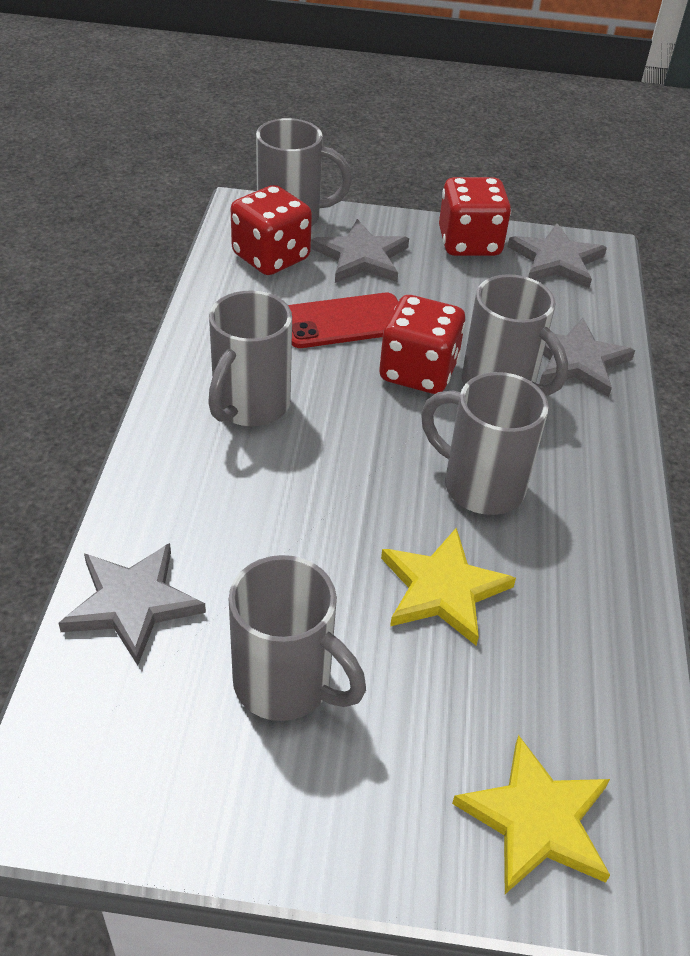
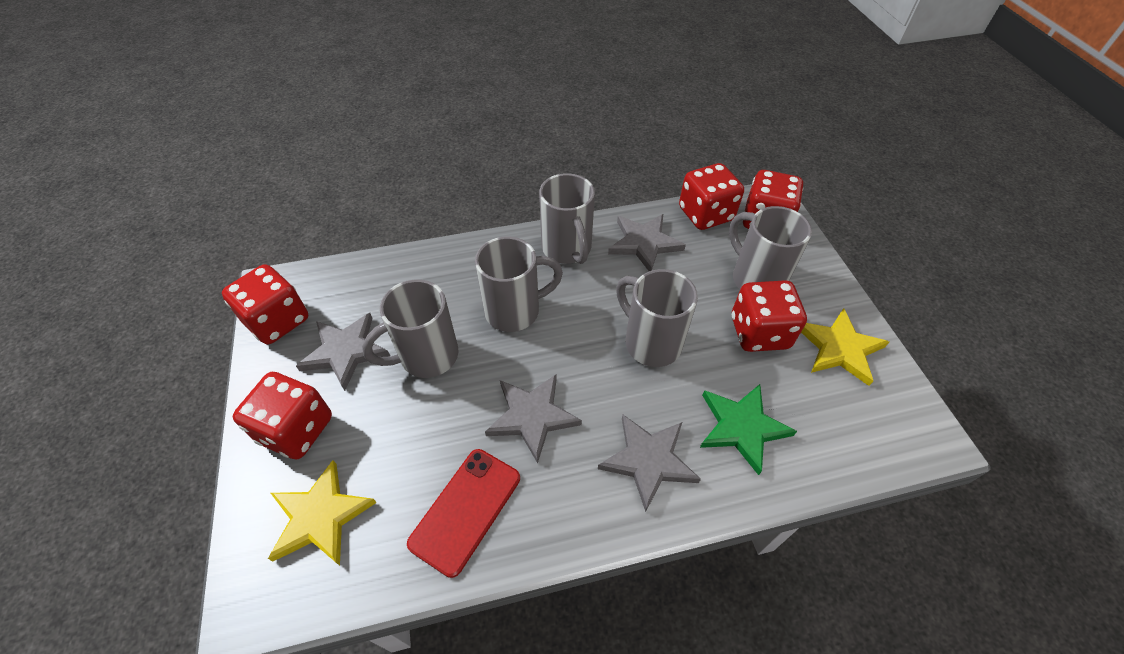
green star: none = 0 -> [700,384,797,475] = 1
red dice: [231,185,312,275] [379,295,466,394] [439,177,511,256] = 3 -> [222,264,308,344] [233,372,332,459] [679,163,744,230] [732,280,807,352] [743,170,803,229] = 5

